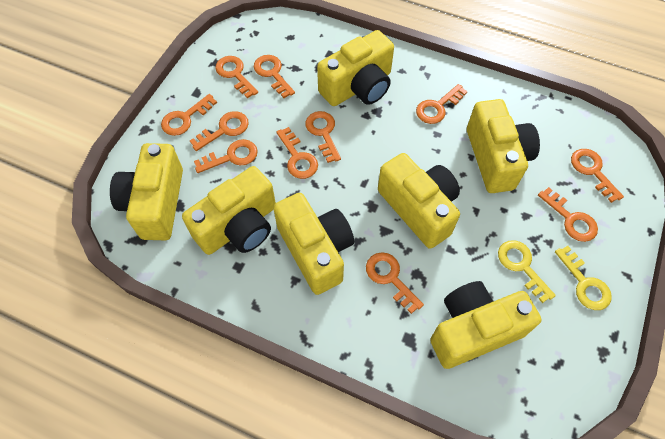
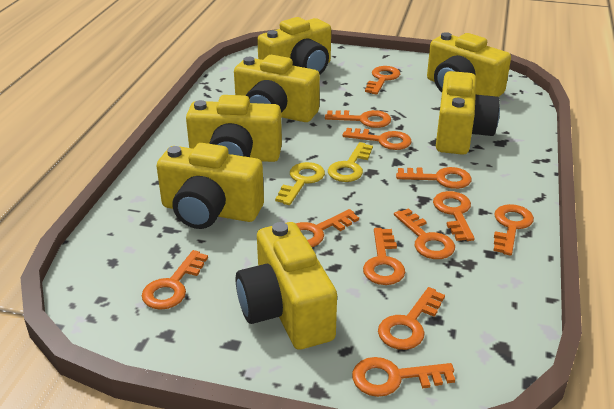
orange key: [161,94,217,136] [190,111,249,151] [194,139,258,173] [215,56,258,98] [254,55,295,98] [276,127,318,179] [305,111,341,163] [366,252,424,314] [416,84,467,124] [538,187,598,242] [571,149,624,203] = 11 -> [142,250,208,310] [295,209,359,247] [325,110,391,128] [342,128,412,150] [352,357,455,397] [363,228,405,285] [365,66,400,95] [378,287,445,350] [394,208,455,259] [396,167,472,189] [433,191,475,241] [493,204,534,256] = 12

